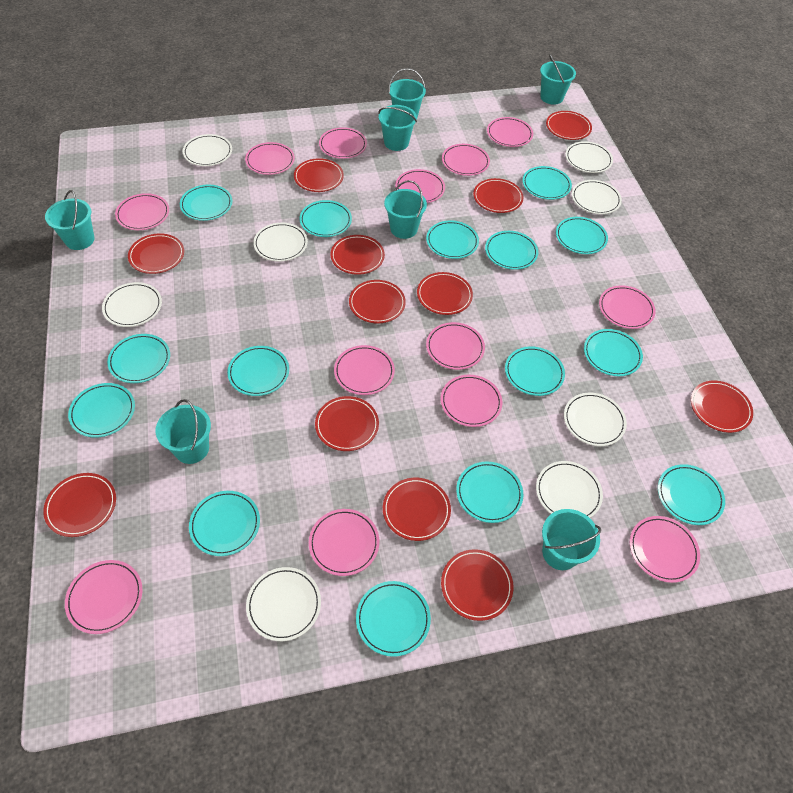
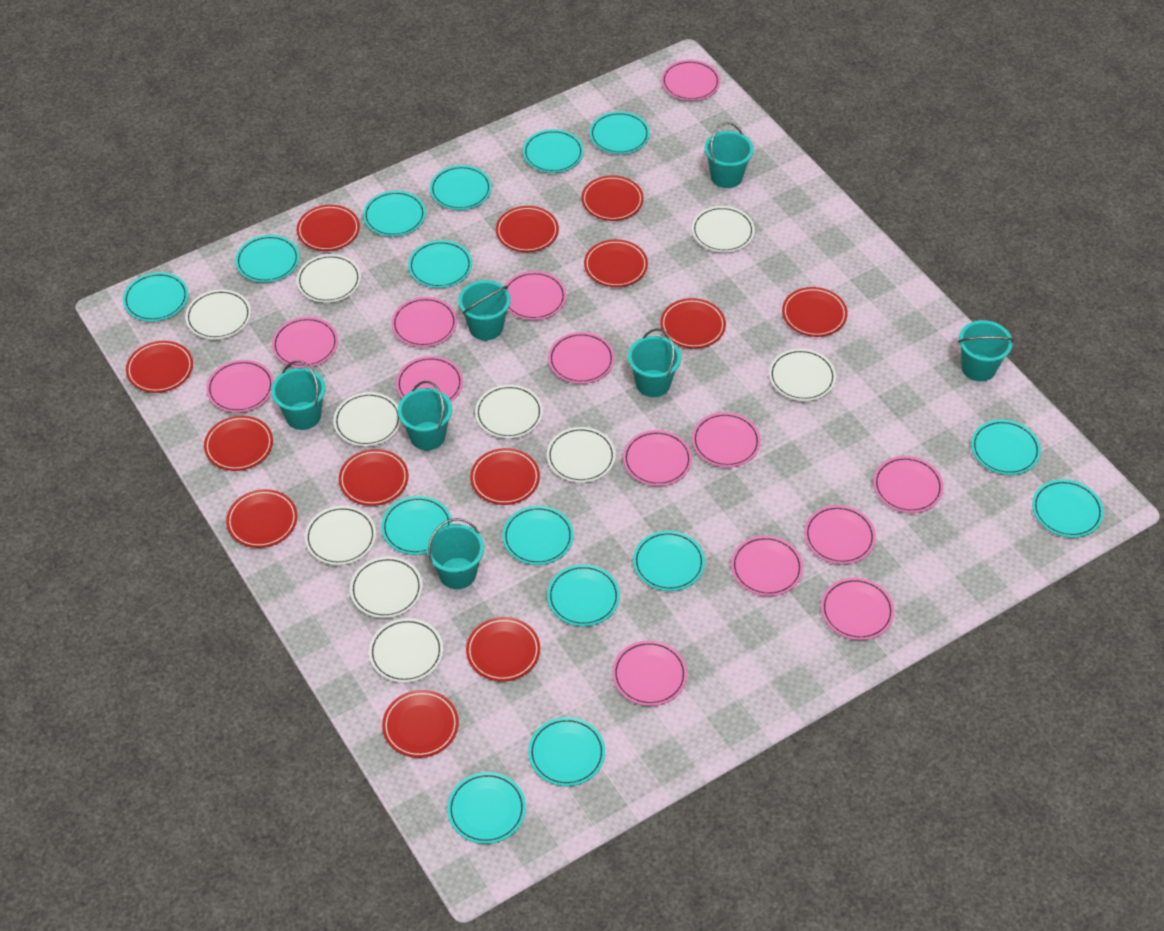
pink plate: [65,560,142,634] [115,193,169,230] [245,142,295,175] [309,509,379,576] [319,127,367,159] [334,345,395,395] [395,169,445,203] [426,322,485,370] [441,375,502,427] [442,144,490,176] [487,117,533,147] [599,285,656,329] [630,516,700,583] = 13 -> [206,360,274,413] [272,317,338,368] [391,297,457,347] [396,356,463,402] [505,271,566,320] [548,332,615,384] [612,640,687,706] [623,430,692,486] [661,60,720,101] [692,412,761,467] [731,535,803,596] [804,505,876,564] [821,578,894,640] [873,456,944,513] = 14
red plate: [43,473,116,537] [128,233,184,274] [294,158,344,192] [315,396,379,451] [330,235,385,275] [349,280,406,323] [383,478,451,541] [417,272,473,315] [441,549,514,621] [473,178,524,213] [546,111,592,140] [691,381,753,433] = 12 -> [126,341,193,393] [204,416,273,471] [226,489,297,548] [297,205,360,251] [339,449,409,506] [382,690,459,758] [466,617,540,682] [470,448,540,505] [496,206,559,252] [581,175,644,221] [584,239,648,287] [660,298,726,349] [782,287,847,337] = 13
white plate: [102,282,162,327] [183,134,232,166] [246,567,321,641] [253,223,308,262] [536,461,603,518] [564,393,627,446] [565,141,613,173] [572,180,622,214] = 8 -> [185,289,251,340] [296,254,361,303] [305,506,376,565] [333,392,401,447] [350,556,422,618] [369,618,443,683] [475,385,543,439] [547,427,616,483] [692,206,755,253] [769,349,836,401] = 10

